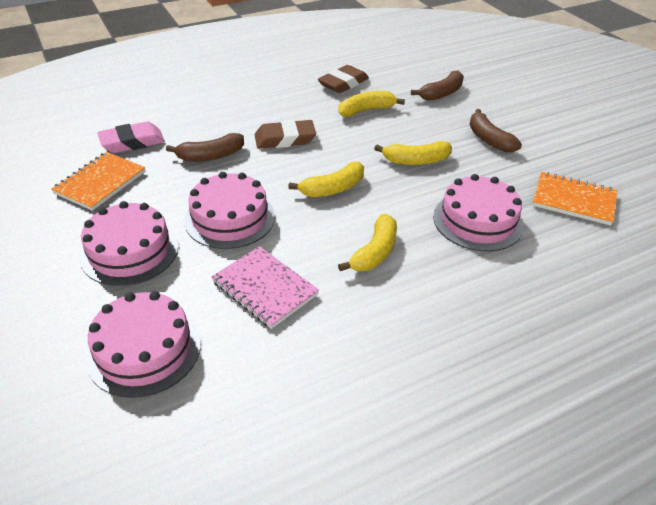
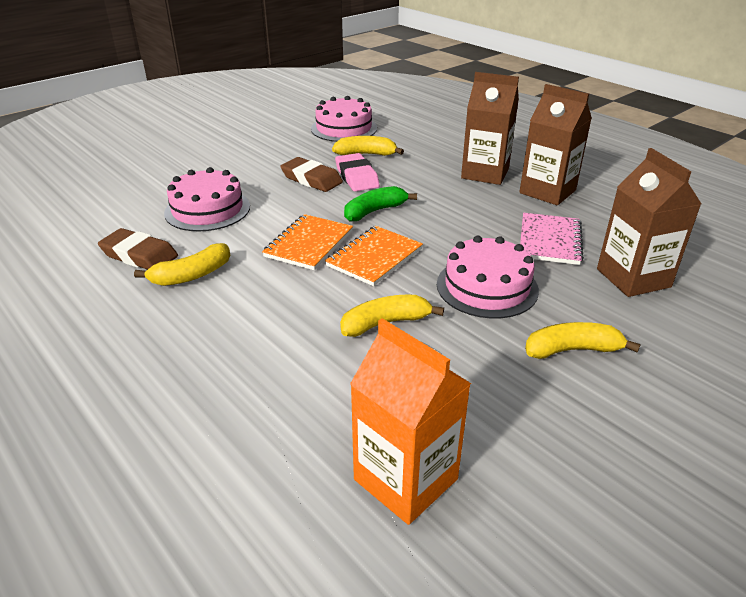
brown banana: [166,133,244,162] [411,70,464,101] [470,109,522,152] = 3 -> none = 0
brown carton: none = 0 -> [461,72,519,185] [520,84,592,205] [597,148,701,297] = 3
green banana: none = 0 -> [344,186,417,222] = 1
orange carton: none = 0 -> [350,318,471,525] = 1
pink cake: [80,201,179,286] [86,291,201,398] [184,172,275,249] [433,174,524,251] = 4 -> [164,167,250,231] [311,96,377,142] [437,235,539,319] = 3

